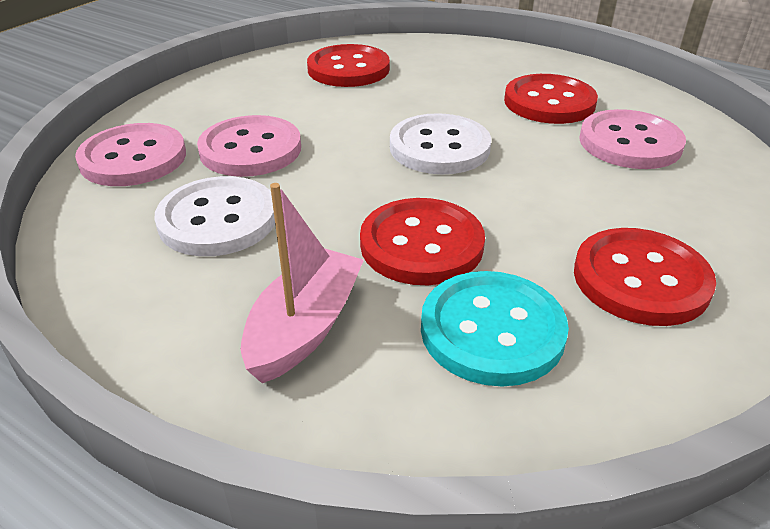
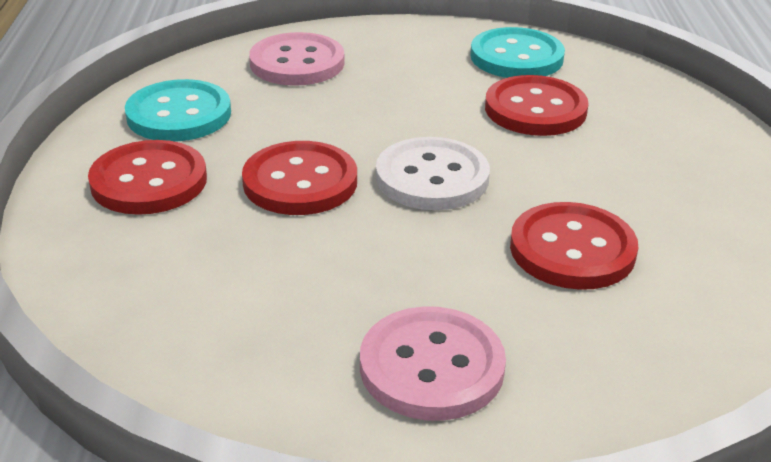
pink boat: [241,183,364,383] = 1 -> none = 0
pink button: [75,123,186,186] [197,115,301,177] [579,109,686,169] = 3 -> [249,32,344,86] [360,306,506,421] = 2
turquoise button: [421,271,569,387] = 1 -> [125,79,231,141] [470,27,565,78] = 2
white button: [154,176,275,256] [390,113,491,174] = 2 -> [376,137,490,210] = 1

